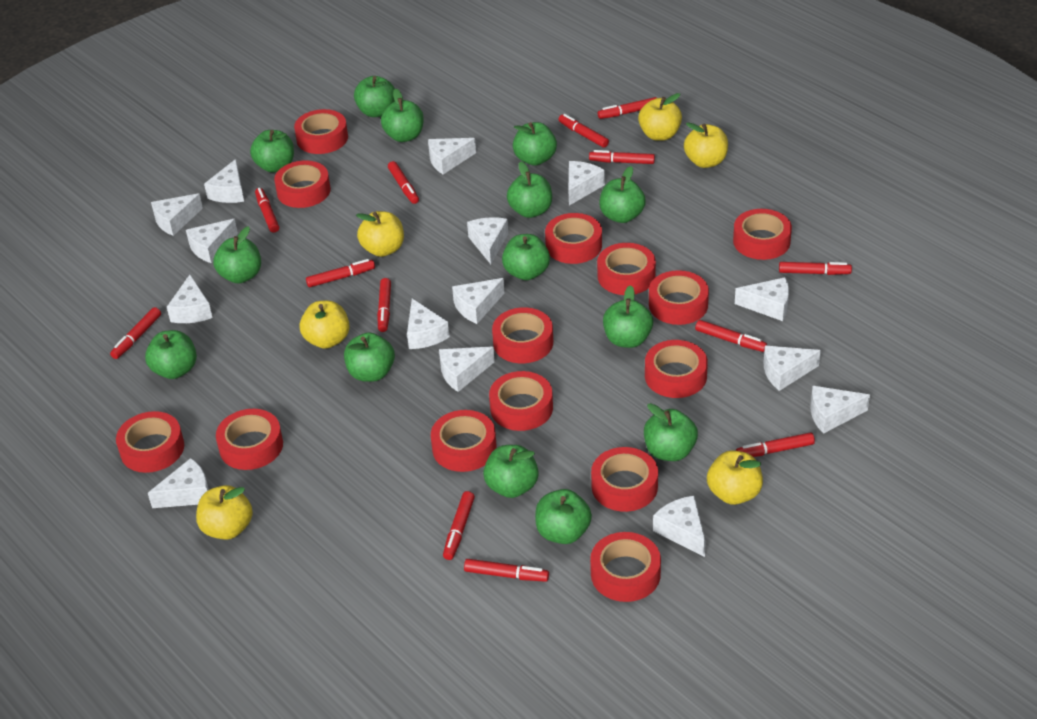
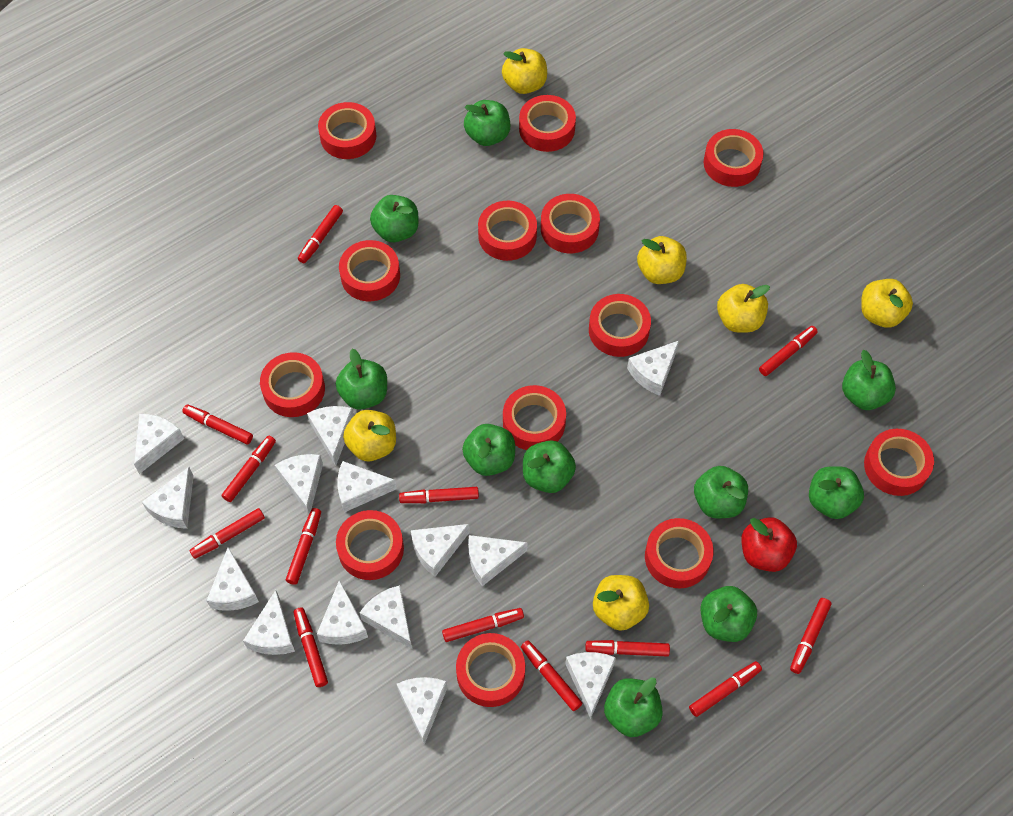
green apple: [145,330,197,379] [213,226,261,283] [250,130,294,173] [344,332,395,382] [354,76,395,117] [381,88,424,142] [483,445,539,498] [502,234,550,280] [507,161,552,218] [513,122,557,166] [535,489,592,544] [600,166,646,223] [603,285,653,348] [644,403,698,461] = 14 -> [336,349,387,410] [370,195,419,242] [462,424,515,476] [464,100,510,146] [523,440,576,493] [604,677,663,737] [694,466,748,518] [700,586,757,642] [809,466,864,519] [842,350,896,410] = 10
red apple: none = 0 -> [741,517,797,572] = 1
red tape: [116,411,184,473] [216,409,283,470] [274,160,331,208] [294,109,348,154] [431,410,496,472] [489,371,553,431] [492,307,553,363] [545,213,602,264] [590,532,661,602] [591,447,658,512] [597,243,656,295] [645,340,708,398] [649,270,709,325] [733,209,792,260] = 14 -> [260,352,325,417] [318,102,376,159] [336,510,404,580] [339,240,400,301] [456,633,525,707] [478,201,537,261] [503,385,566,450] [519,95,576,152] [541,194,600,253] [589,294,651,357] [645,518,713,588] [704,129,763,187] [864,429,934,496] = 13
white cheese: [148,458,209,508] [151,193,203,236] [167,275,213,323] [186,219,238,263] [204,159,244,203] [407,299,450,349] [428,138,476,174] [439,347,495,392] [452,278,504,324] [467,217,508,264] [569,161,605,205] [653,496,706,557] [735,277,789,321] [764,346,821,391] [810,386,870,434] = 15 -> [134,414,184,474] [142,467,194,529] [206,547,259,611] [243,590,295,655] [275,454,323,514] [307,406,354,466] [317,580,368,645] [338,461,397,513] [359,585,412,649] [397,677,447,744] [411,524,470,577] [468,535,527,586] [565,652,616,719] [627,341,679,396] = 14

